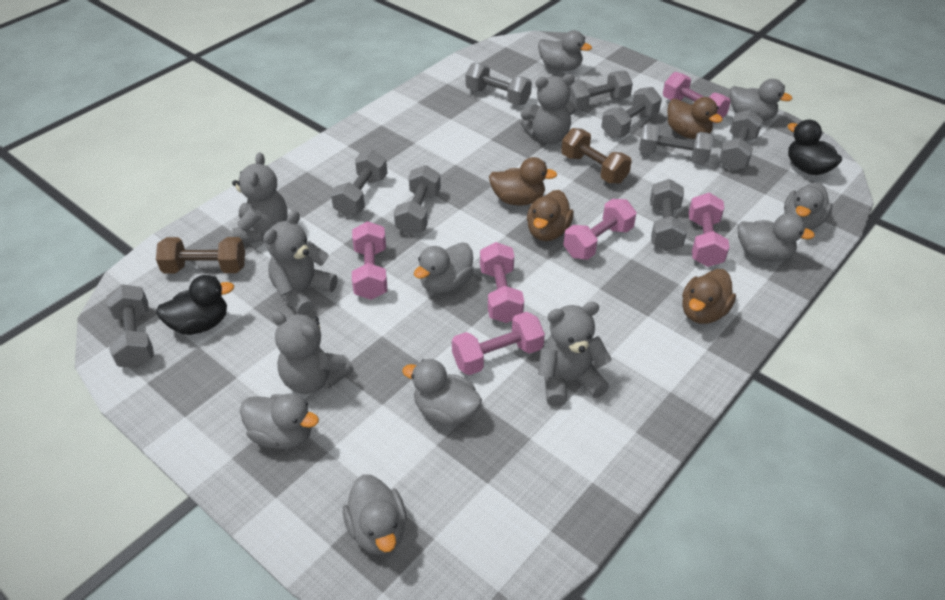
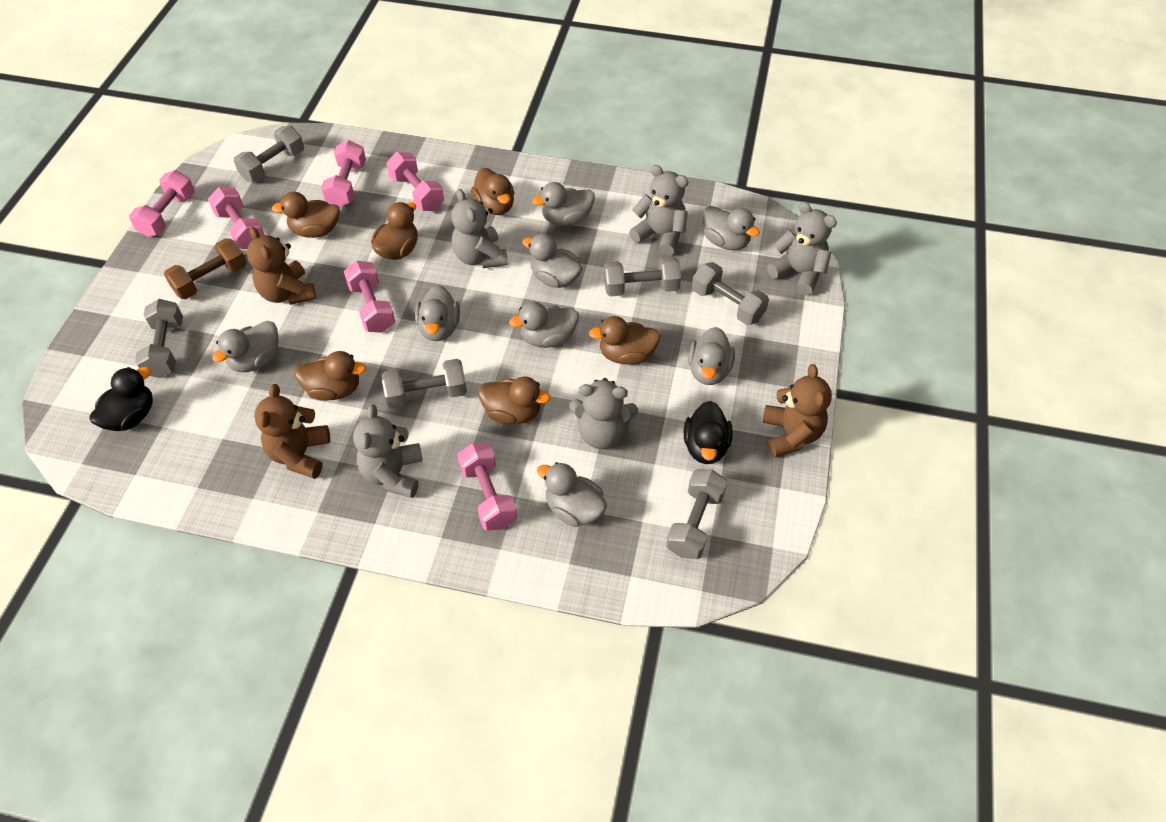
brown duck: [489,157,557,205] [527,190,574,241] [667,97,723,139] [682,269,736,324] = 4 -> [272,192,340,238] [295,351,366,401] [371,202,418,260] [471,168,514,215] [478,376,551,424] [589,316,661,365] = 6
brown dumbbell: [156,237,245,274] [561,128,632,184] = 2 -> [164,238,247,299] = 1
brown teddy bear: none = 0 -> [247,227,316,305] [254,384,330,479] [763,364,832,458] = 3
grey dumbbell: [106,284,154,368] [331,150,387,216] [394,165,441,235] [466,63,532,105] [569,71,633,111] [601,87,662,138] [639,123,714,163] [650,179,687,251] [719,110,763,171] = 9 -> [135,299,183,378] [233,126,304,182] [382,359,467,408] [604,257,681,297] [666,469,727,559] [692,262,769,325] = 6

